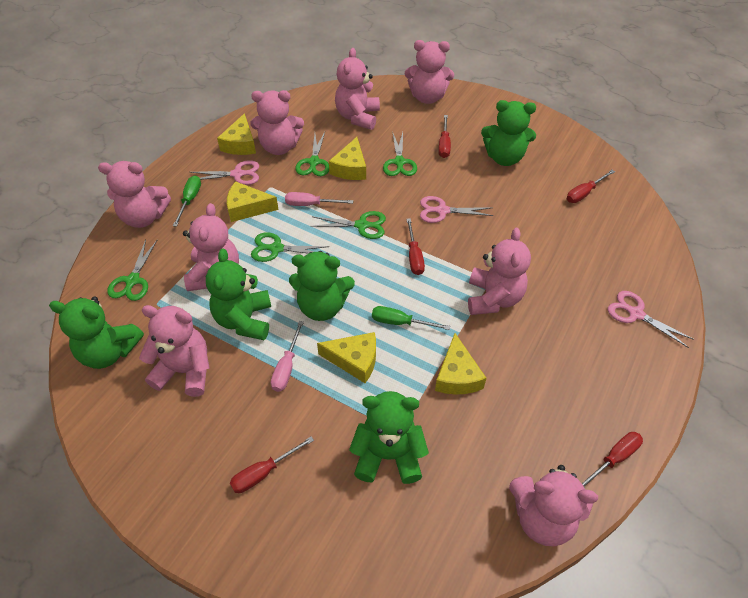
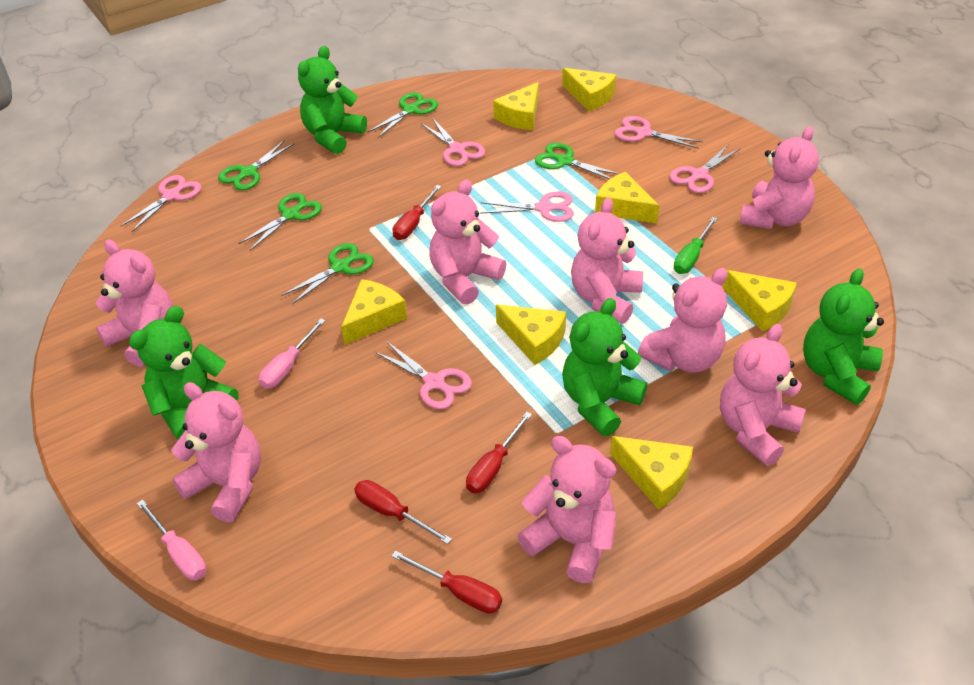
green screwdriver: [173,175,201,227] [372,306,450,330] = 2 -> [674,217,718,274] = 1
green teddy bear: [49,296,144,369] [206,249,271,340] [289,251,355,321] [349,391,429,484] [481,100,536,166] = 5 -> [129,306,238,440] [298,46,367,154] [562,298,647,436] [803,268,884,405] = 4
pink scissors: [190,160,259,185] [420,196,493,223] [608,291,694,348] = 3 -> [121,175,201,232] [375,341,472,409] [421,118,485,166] [480,191,574,222] [615,116,703,149] [670,145,741,193] = 6
red screwdriver: [230,436,314,493] [406,218,425,275] [438,115,451,158] [567,170,615,203] [582,432,643,488] = 5 -> [354,480,452,544] [392,185,441,240] [392,550,502,614] [466,412,532,493] = 4
yellow cheese: [217,113,256,155] [227,181,279,222] [317,332,376,383] [329,137,366,180] [435,333,486,394] = 5 -> [341,279,407,345] [493,82,539,130] [496,304,566,365] [562,68,616,111] [595,172,659,223] [610,436,693,510] [723,270,797,332] = 7

